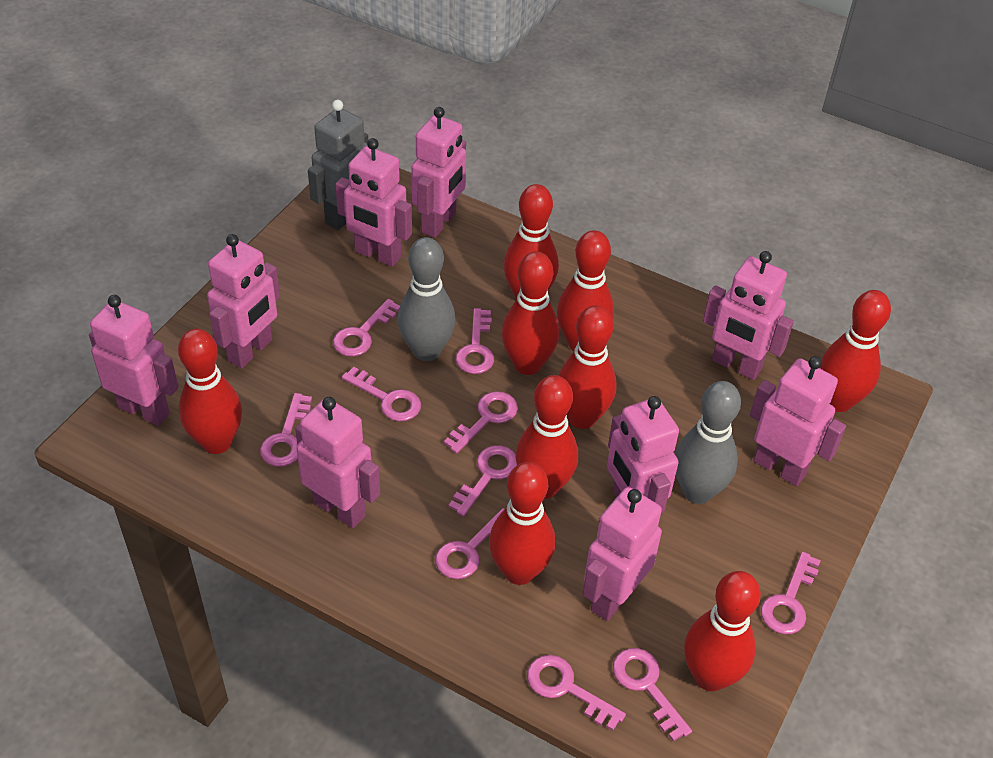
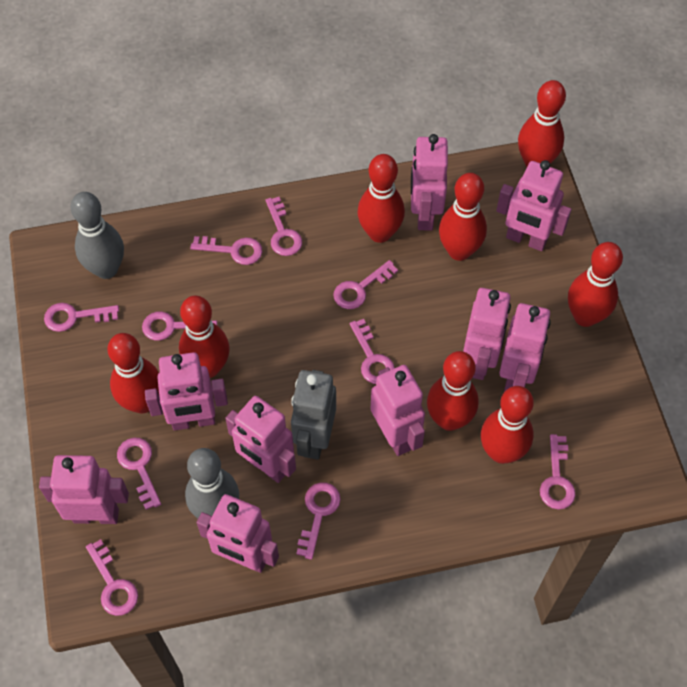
red bowling pin: [178,329,242,454] [489,462,555,585] [501,251,559,375] [503,184,559,299] [516,375,578,499] [557,230,614,351] [559,305,617,429] [684,571,761,691] [820,290,891,412] = 9 -> [107,333,159,414] [179,296,230,378] [357,154,405,243] [427,351,479,431] [439,173,487,261] [481,386,534,464] [518,80,566,167] [568,242,623,327] = 8

